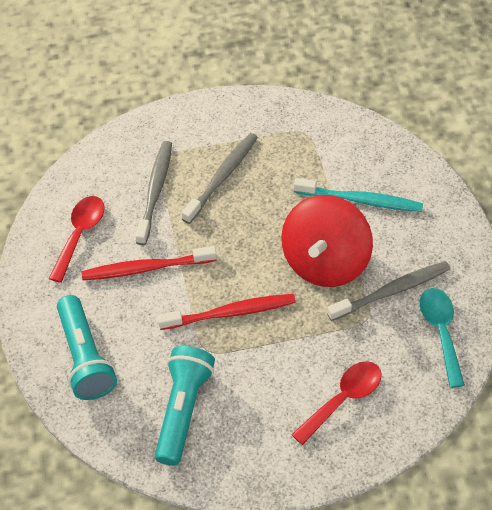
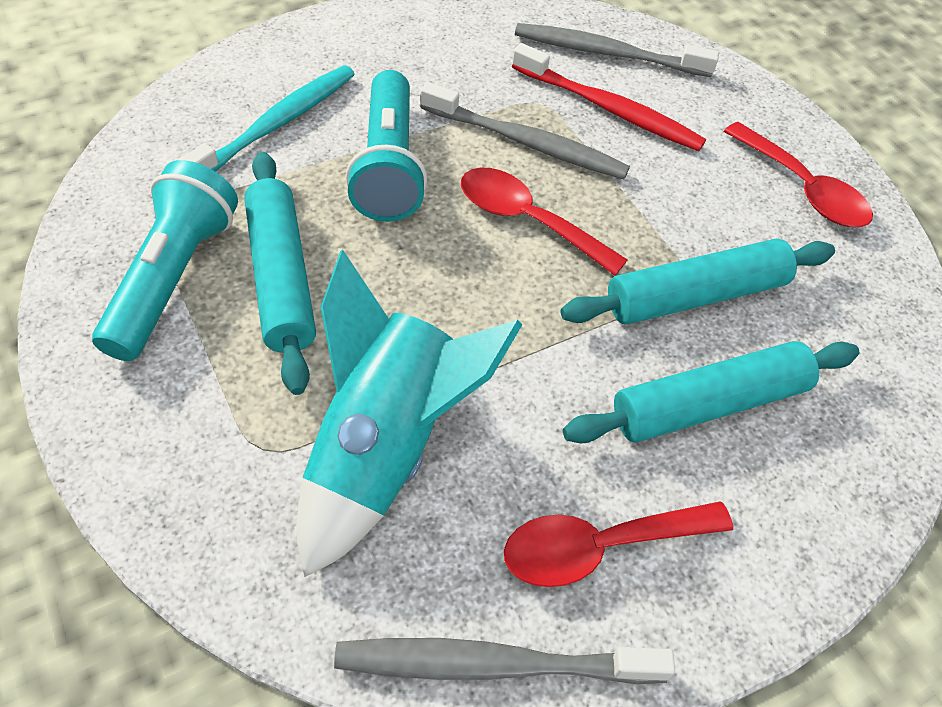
red spinning top: [281,195,373,287] = 1 -> none = 0
red spoon: [48,196,105,283] [291,361,382,445] = 2 -> [461,167,628,275] [504,501,733,587] [724,122,873,227] = 3
red toothbrush: [81,246,217,280] [157,294,296,330] = 2 -> [512,43,706,151] = 1
turquoise rocket: none = 0 -> [296,250,523,577] = 1
turquoise rolling pin: none = 0 -> [244,152,316,395] [561,238,835,324] [563,341,859,443] = 3
turquoise spoon: [420,288,465,388] = 1 -> none = 0

